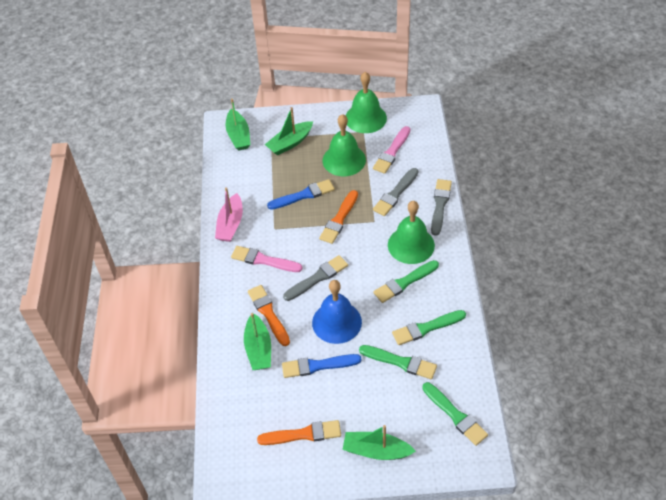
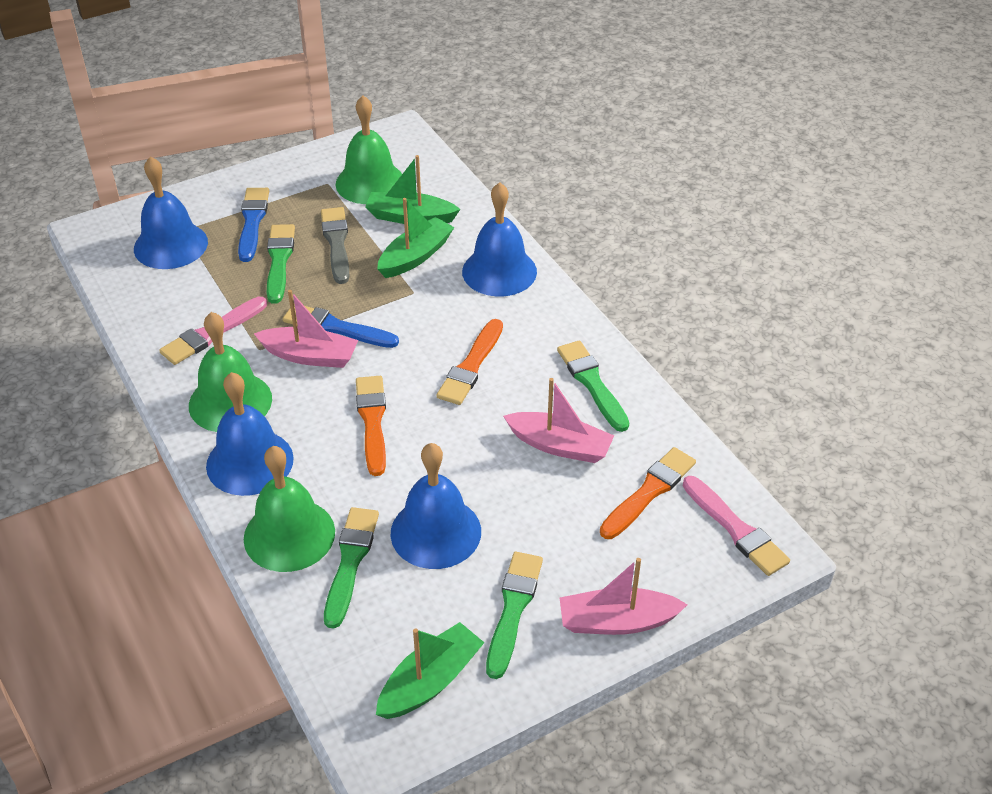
blue bell: [312,280,362,344] = 1 -> [134,156,208,269] [206,372,294,496] [391,443,481,569] [462,182,537,297] = 4
green boat: [226,99,250,151] [244,313,271,370] [265,107,313,155] [342,425,416,460] = 4 -> [365,155,460,224] [376,622,484,719] [377,198,454,278] = 3
grey brush: [283,255,348,301] [373,168,418,216] [431,179,452,236] = 3 -> [321,207,349,284] = 1
pink boat: [215,187,243,242] = 1 -> [254,290,358,368] [503,378,614,463] [560,558,688,635] = 3

